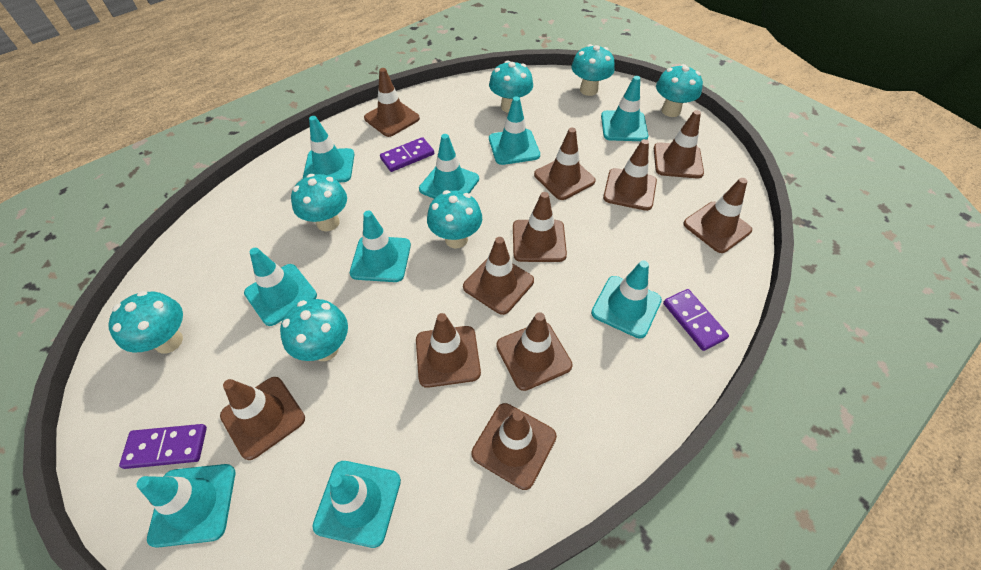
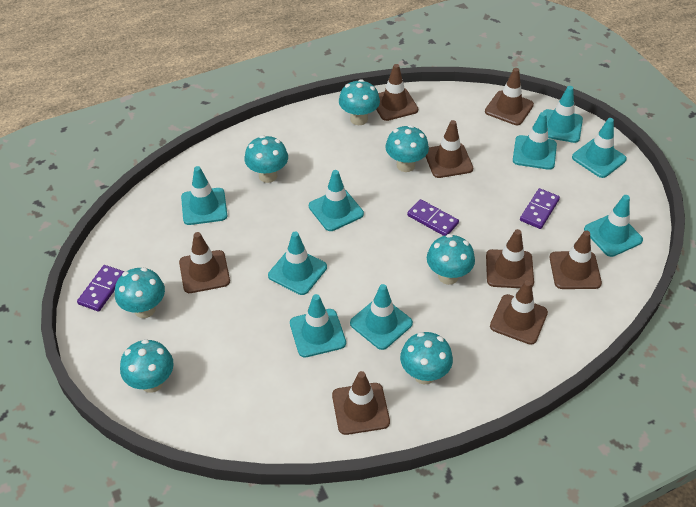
brown traffic cone: [220,377,305,460] [364,68,420,137] [416,313,481,388] [463,237,534,315] [471,403,557,490] [496,312,573,391] [513,192,567,262] [534,128,596,200] [603,139,657,211] [654,110,704,178] [683,178,752,253] = 11 -> [179,232,230,293] [332,371,390,435] [376,64,418,121] [425,120,473,178] [485,68,534,125] [486,229,534,288] [490,280,548,345] [550,231,602,289] = 8

